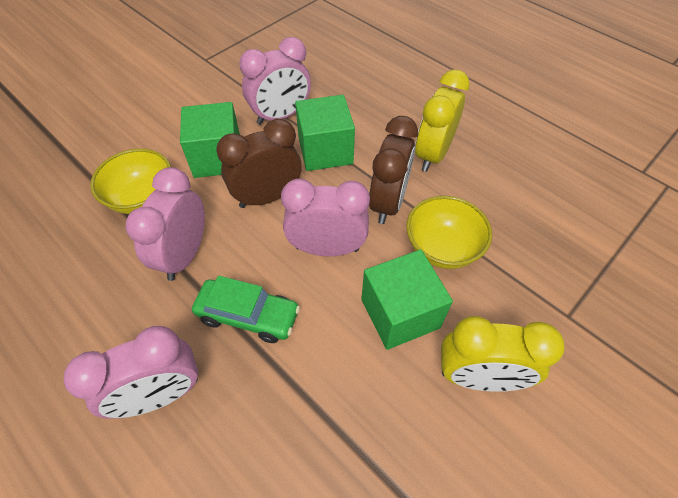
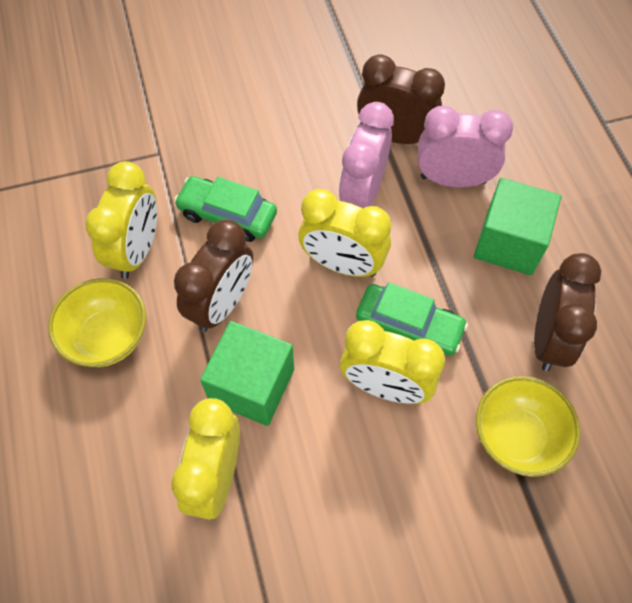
brown clock: [216,119,302,208] [369,116,418,224] = 2 -> [174,220,253,332] [357,54,445,144] [534,253,601,371] = 3
green car: [192,276,300,343] = 1 -> [174,176,277,242] [356,282,468,356] = 2
green cube: [180,102,240,178] [295,95,355,171] [361,249,453,350] = 3 -> [200,321,294,426] [474,178,561,275] = 2
pink clock: [64,326,198,419] [126,167,205,281] [239,37,311,125] [281,179,370,256] = 4 -> [339,102,394,208] [418,106,513,188] = 2
yellow clock: [415,70,470,172] [441,316,565,392] = 2 -> [85,161,157,279] [171,398,240,520] [298,189,391,277] [340,320,445,404] = 4

